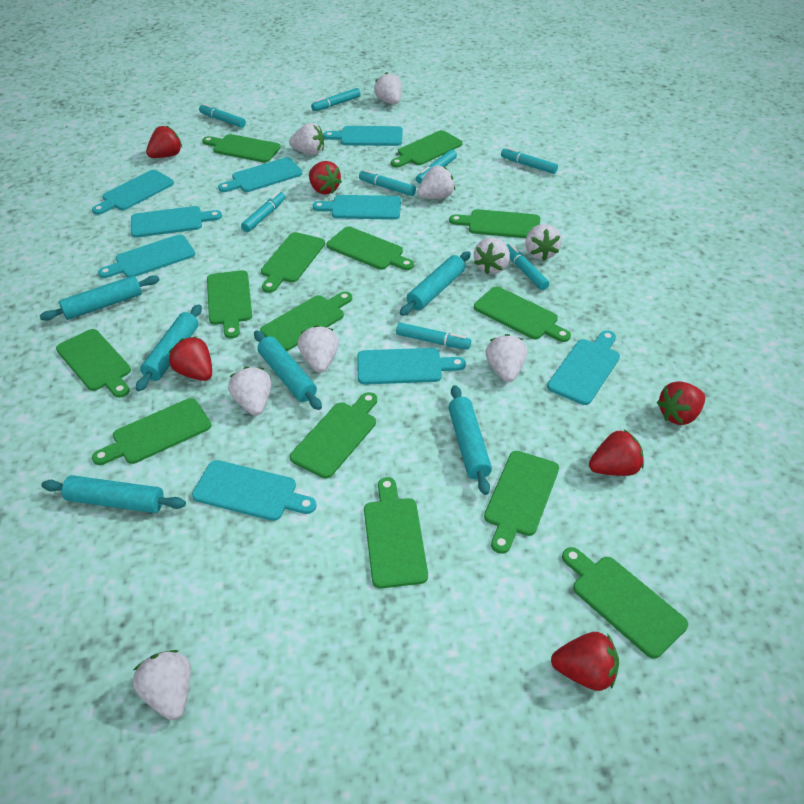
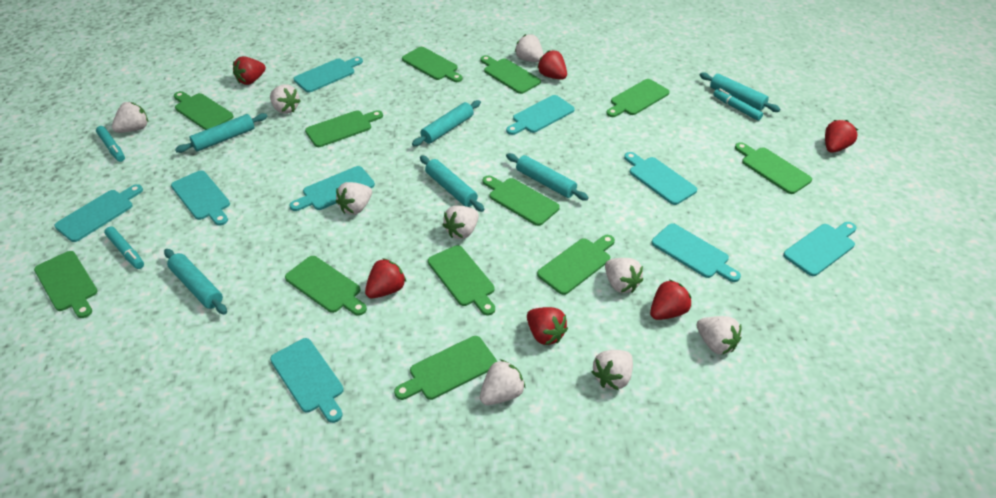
green cutting board: [56,329,131,398] [92,398,211,465] [202,134,281,163] [207,270,252,339] [260,291,352,351] [261,232,325,293] [290,392,377,478] [327,227,414,270] [364,477,428,589] [391,130,462,168] [449,209,541,238] [474,287,571,342] [484,451,559,554] [562,547,688,659] = 14 -> [34,251,97,318] [174,91,234,130] [285,256,367,316] [305,110,383,147] [394,336,497,400] [402,47,462,82] [428,245,495,315] [480,55,541,94] [482,176,560,226] [537,235,615,295] [606,79,670,117] [735,142,812,194] = 12
turquoise marker: [199,104,246,128] [241,191,285,232] [311,88,361,111] [359,170,416,196] [396,323,471,349] [416,149,457,184] [501,147,558,174] [507,244,549,290] = 8 -> [96,126,125,162] [104,226,144,269] [713,89,763,121] = 3

